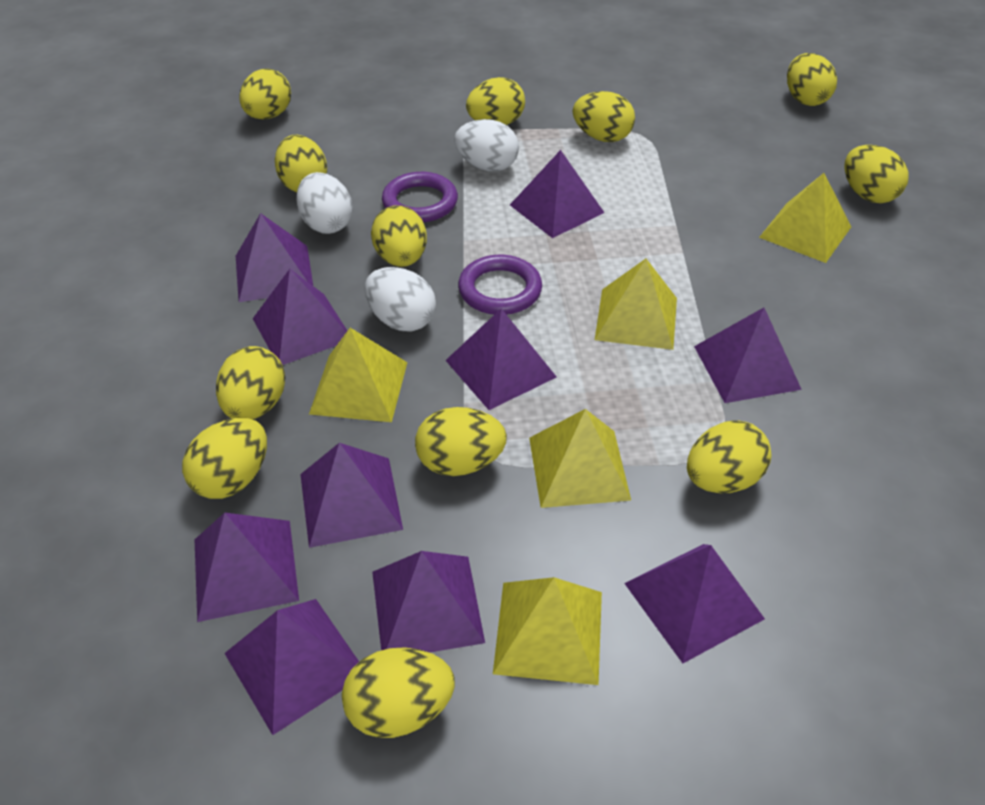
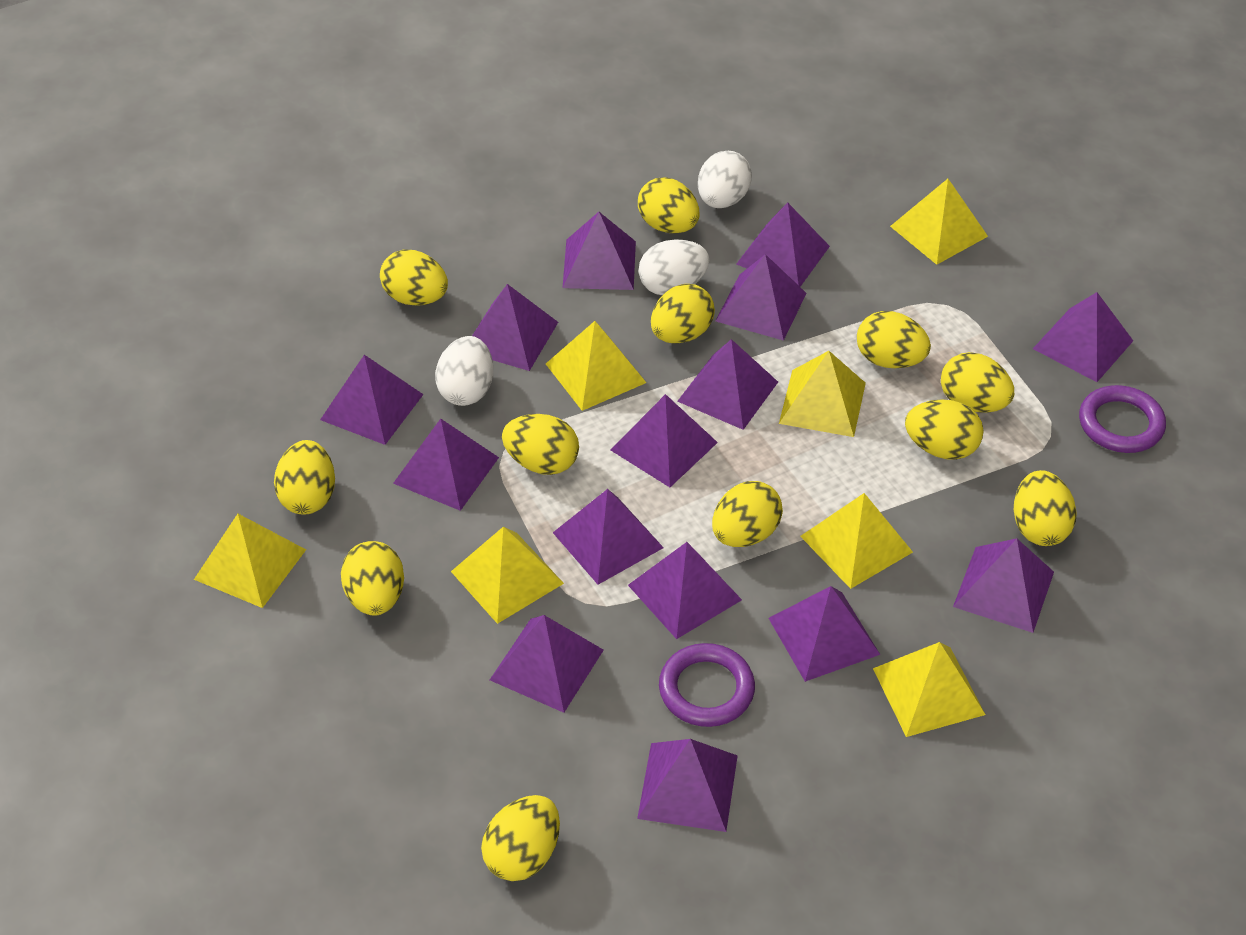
purple pyramid: [195,513,299,622] [224,599,359,735] [236,213,313,302] [253,269,347,365] [300,443,403,548] [372,551,485,653] [445,309,557,410] [510,150,604,238] [624,544,765,663] [694,308,802,403] = 10 -> [320,355,424,445] [393,419,499,511] [472,284,558,371] [490,615,604,713] [553,489,664,585] [563,212,636,290] [611,394,718,487] [628,542,742,639] [637,739,738,832] [677,339,778,430] [715,254,806,341] [736,202,830,287] [768,586,880,682] [953,538,1054,633] [1033,292,1133,382] = 15
yellow pyramid: [309,328,408,422] [493,577,602,685] [529,409,631,508] [595,259,677,350] [759,173,851,263] = 5 -> [194,514,306,608] [451,527,564,624] [546,321,646,411] [779,351,866,437] [800,493,913,589] [873,642,986,737] [890,179,988,265] = 7

